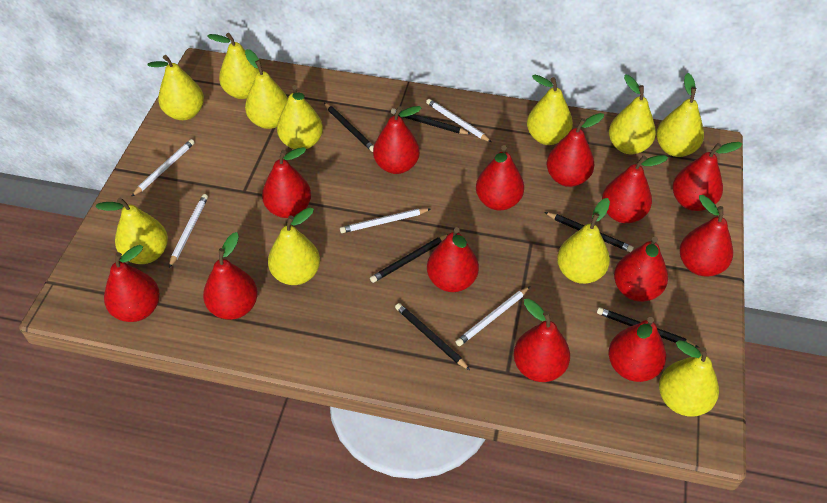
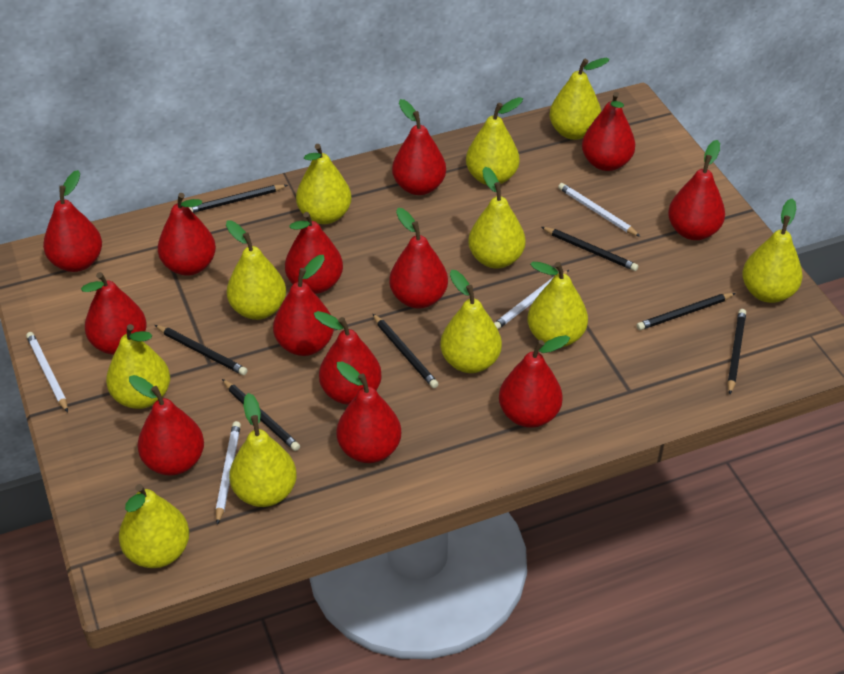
black pencil: [324,103,374,152] [370,234,448,283] [391,108,471,134] [395,303,470,370] [545,212,634,252] [597,307,699,348] = 6 -> [155,325,248,375] [189,185,288,213] [222,379,300,451] [372,313,439,388] [542,227,638,271] [636,293,736,330] [727,309,746,394] = 7
white pencil: [131,139,195,197] [169,194,208,268] [340,208,430,233] [426,99,491,142] [456,287,530,346] = 5 -> [26,332,68,412] [216,421,241,525] [494,270,569,329] [558,183,641,237] = 4

